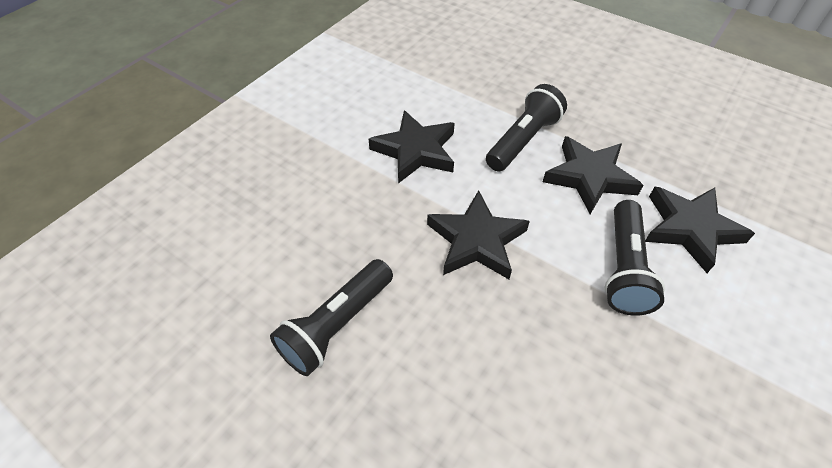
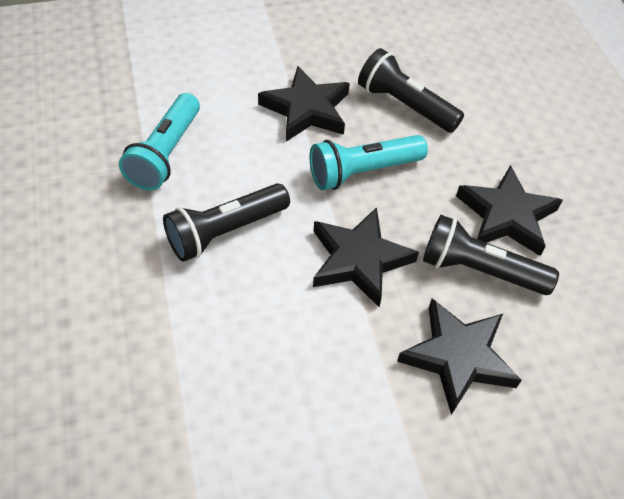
turquoise flashlight: none = 0 -> [119,93,200,190] [310,135,428,190] = 2

